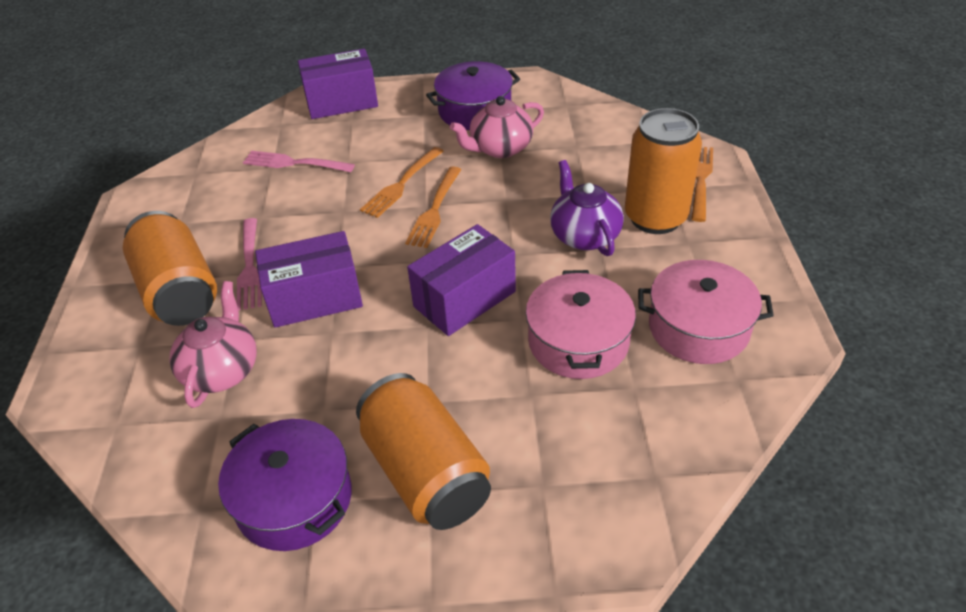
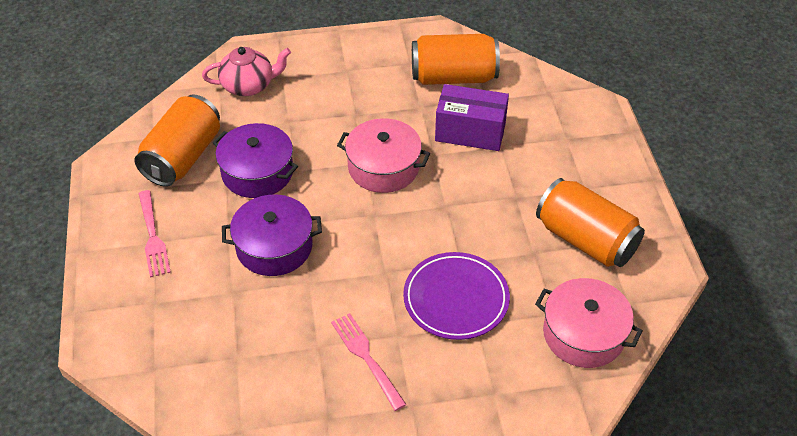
orange fork: [360,147,444,218] [405,166,461,248] [691,147,713,222] = 3 -> none = 0
pink teapot: [169,281,257,408] [450,96,544,158] = 2 -> [202,47,291,96] = 1
purple box: [255,231,363,328] [298,49,378,119] [407,224,516,336] = 3 -> [435,84,509,151] = 1
purple plate: none = 0 -> [403,252,510,340] = 1
purple teapot: [550,160,624,256] = 1 -> none = 0

